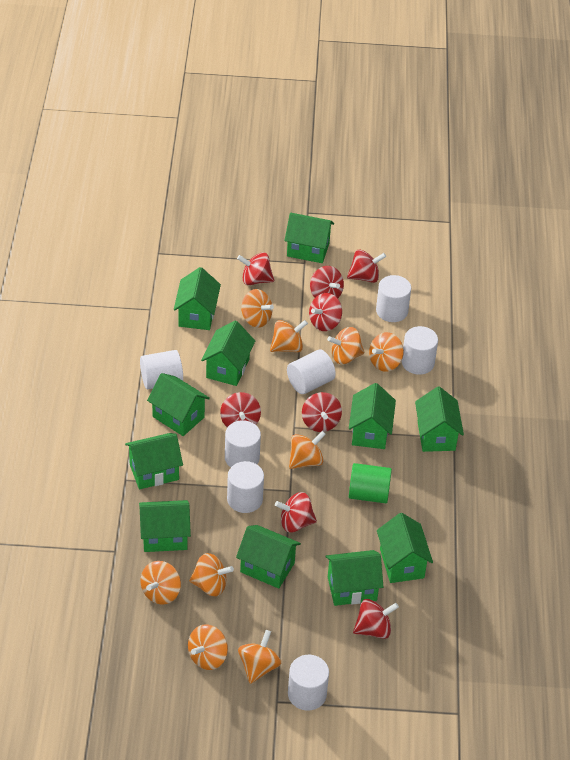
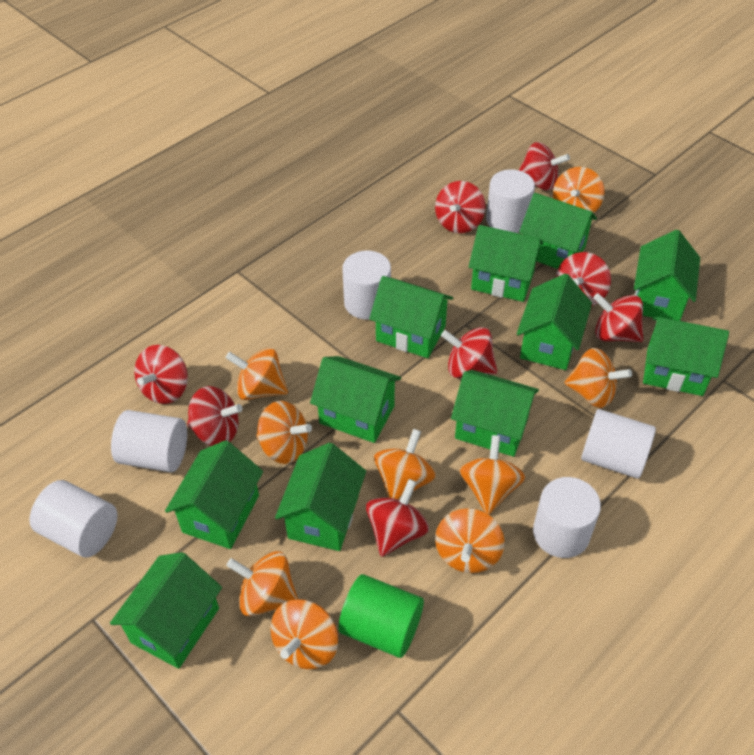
white cylinder: [140,350,183,389] [225,420,261,468] [227,461,264,513] [287,349,336,394] [288,655,329,711] [376,275,411,322] [402,326,438,375] = 7 -> [30,480,117,557] [111,410,187,472] [342,250,391,320] [486,170,535,233] [533,477,601,558] [581,409,656,479] = 6

